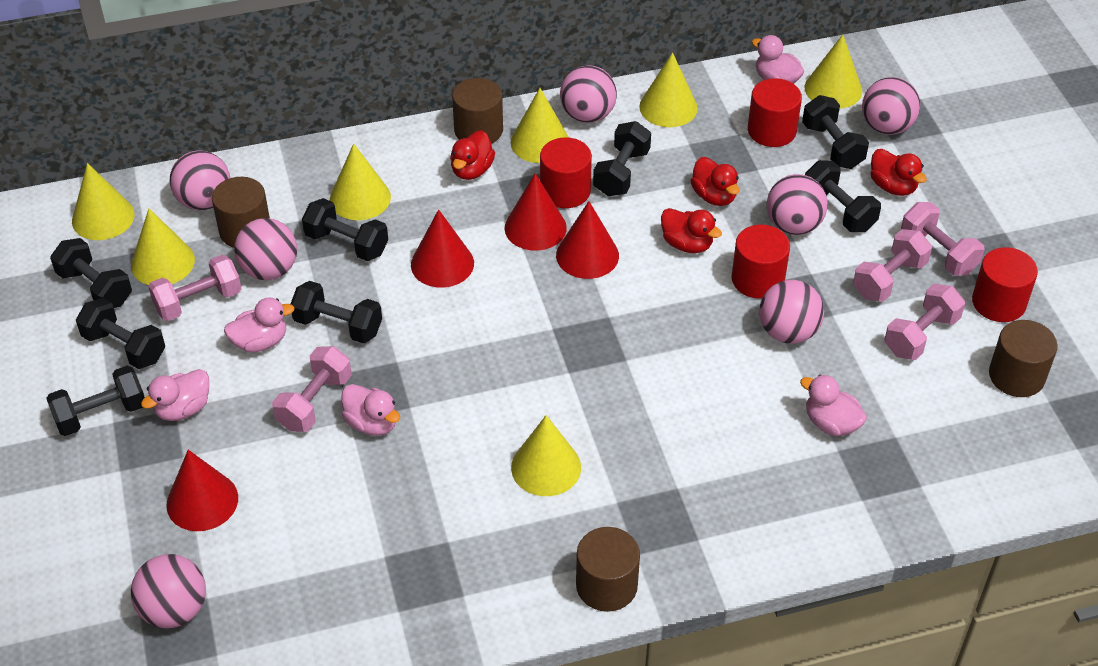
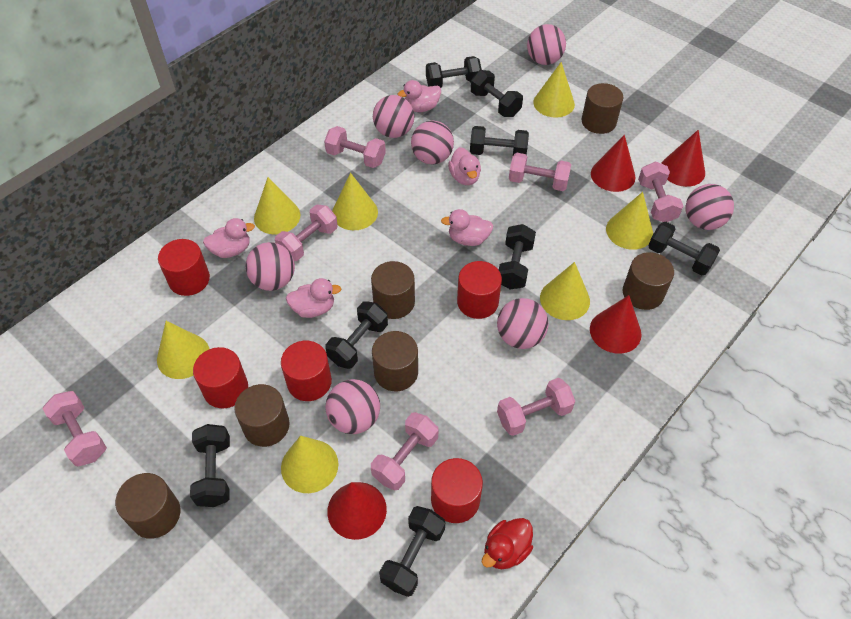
brown cylinder: [212,177,270,248] [452,78,503,144] [576,527,640,612] [989,320,1058,397] = 4 -> [115,473,181,539] [234,384,290,447] [371,261,415,319] [372,331,418,391] [582,83,623,134] [623,252,674,310] = 6
pink dumbbell: [148,255,242,321] [272,346,352,432] [853,229,932,302] [884,284,965,360] [901,202,985,276] = 5 -> [42,391,107,467] [275,204,338,261] [324,126,386,168] [371,412,438,491] [497,378,575,436] [509,153,571,191] [638,162,683,222] = 7
red cylinder: [540,137,592,208] [732,225,790,299] [748,78,802,147] [972,247,1038,322] = 4 -> [158,239,210,296] [193,347,248,408] [281,341,332,401] [431,458,483,523] [457,261,502,319] = 5
red duck: [450,130,495,180] [661,208,722,253] [690,157,740,206] [870,149,927,196] = 4 -> [482,518,533,569] = 1

